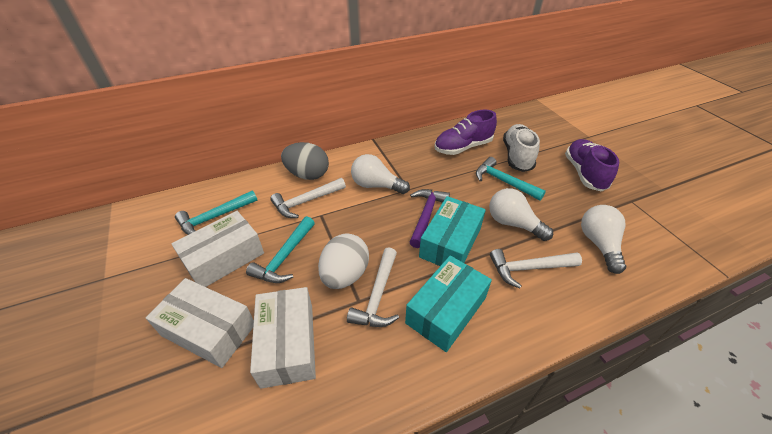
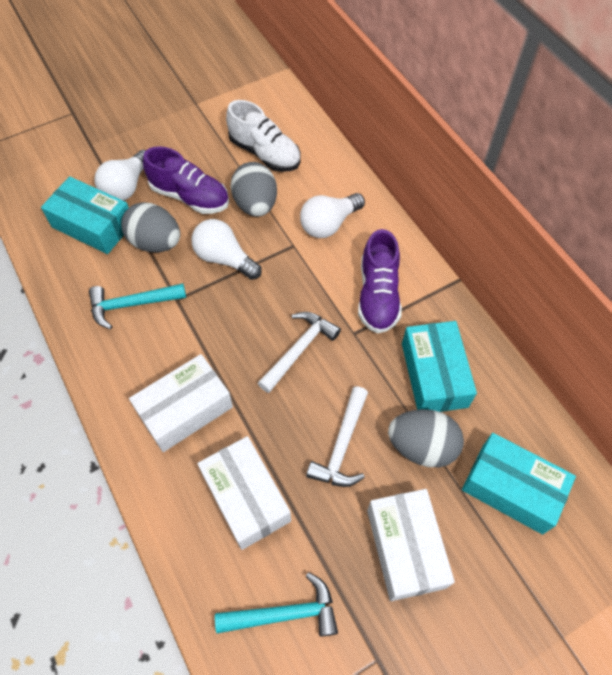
grey egg: [281,142,329,180] = 1 -> [121,202,180,252] [230,162,277,217] [388,409,464,467] = 3
purple hammer: [410,189,450,248] = 1 -> none = 0
turquoise box: [405,255,492,352] [419,196,486,266] = 2 -> [41,176,129,254] [402,321,477,412] [462,433,576,535] = 3
turquoise hammer: [175,190,258,235] [246,216,315,283] [476,157,546,201] = 3 -> [89,283,186,329] [215,572,338,637] = 2
white egg: [318,233,369,289] = 1 -> none = 0
white hammer: [270,178,346,218] [347,247,399,327] [490,249,582,288] = 3 -> [258,312,341,393] [306,386,368,487] = 2

